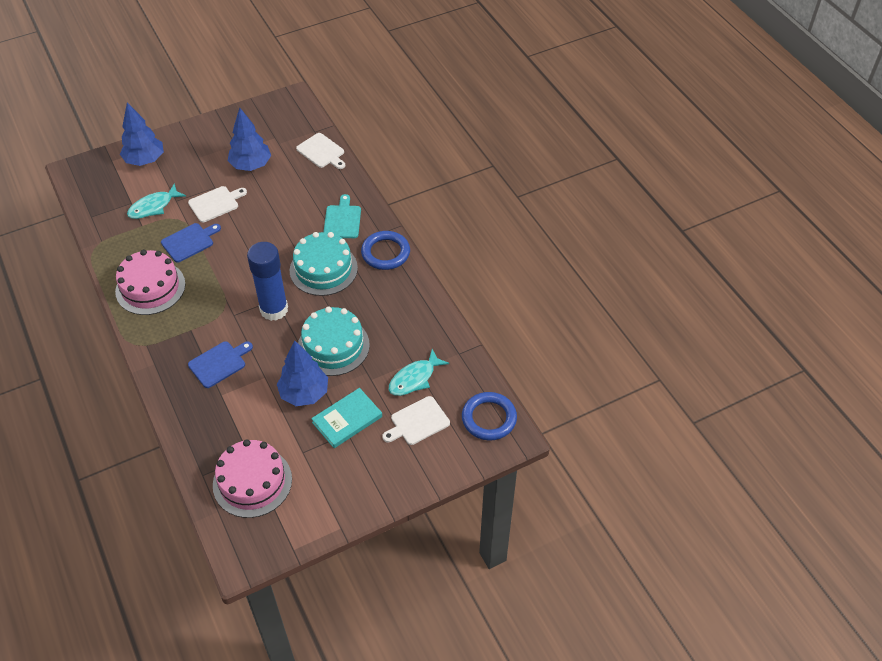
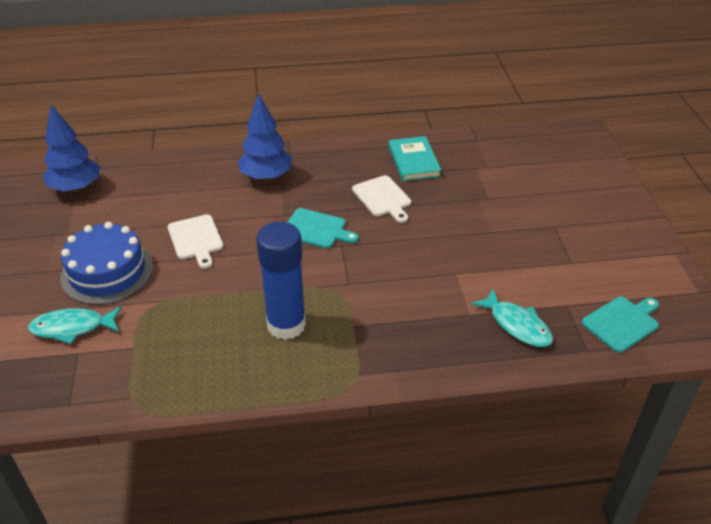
blue cake: none = 0 -> [60,222,153,305] = 1
blue cutting board: [161,223,221,262] [188,341,253,388] = 2 -> none = 0
blue ring: [361,231,410,270] [462,392,517,440] = 2 -> none = 0
blue tree: [120,102,164,166] [228,107,271,171] [277,340,328,406] = 3 -> [43,105,100,192] [238,94,292,181] = 2
pink cake: [115,250,185,315] [213,439,292,518] = 2 -> none = 0
turquoise cake: [290,232,358,296] [298,307,370,376] = 2 -> none = 0
turquoise cutting board: [323,194,361,238] = 1 -> [288,208,359,248] [582,297,659,353] = 2
white cutting board: [188,186,247,222] [296,133,345,169] [382,396,450,445] = 3 -> [168,214,223,269] [352,175,411,223] = 2

